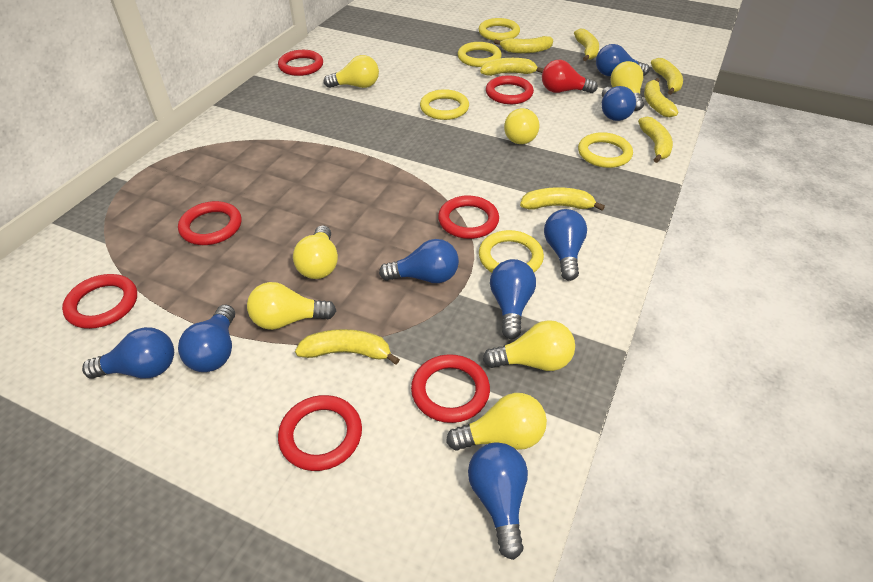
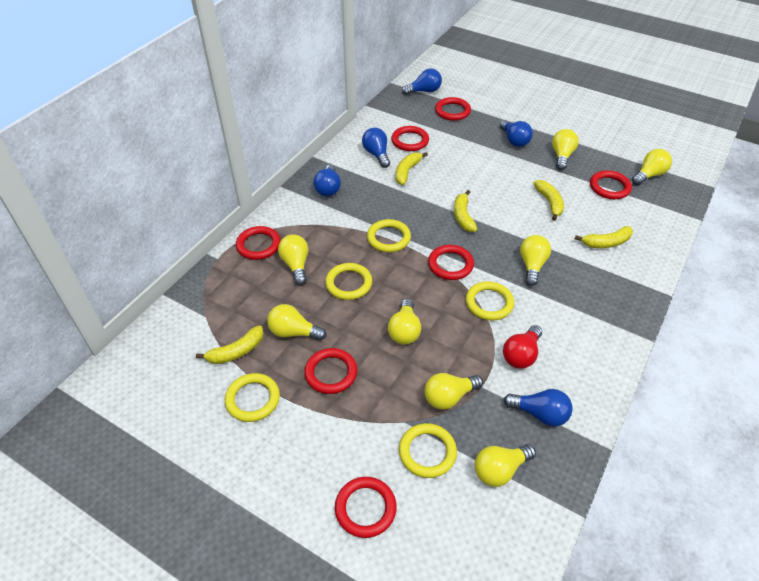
blue light bulb: [82,327,174,379] [178,304,235,372] [379,239,459,283] [468,442,528,560] [490,259,536,339] [544,209,587,281] [596,44,650,76] [602,86,636,121] = 8 -> [313,165,341,197] [362,128,390,168] [402,68,442,95] [500,120,533,147] [504,389,572,427] = 5
yellow banana: [295,329,400,365] [480,58,544,76] [494,36,553,53] [520,187,605,211] [574,29,599,61] [638,117,673,163] [644,78,678,117] [651,58,683,95] = 8 -> [196,325,264,364] [396,152,428,185] [454,190,477,232] [533,180,564,221] [575,226,633,248] = 5
yellow light bulb: [247,282,336,330] [293,225,338,279] [324,55,379,88] [446,393,547,451] [483,320,575,371] [504,108,540,144] [610,61,644,111] = 7 -> [267,304,327,341] [278,234,308,285] [388,299,421,345] [424,373,483,410] [475,444,536,487] [520,235,551,286] [552,129,579,170] [632,149,672,185] = 8

